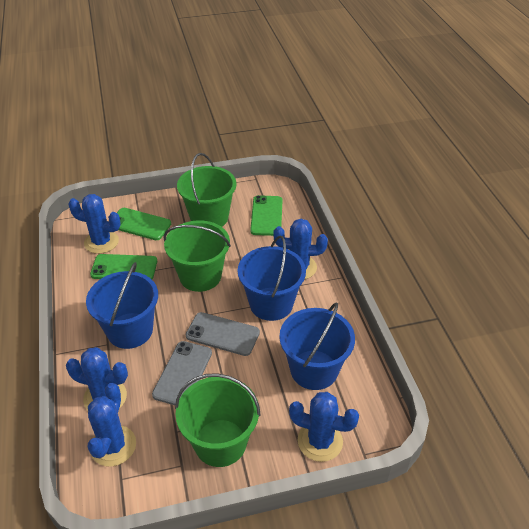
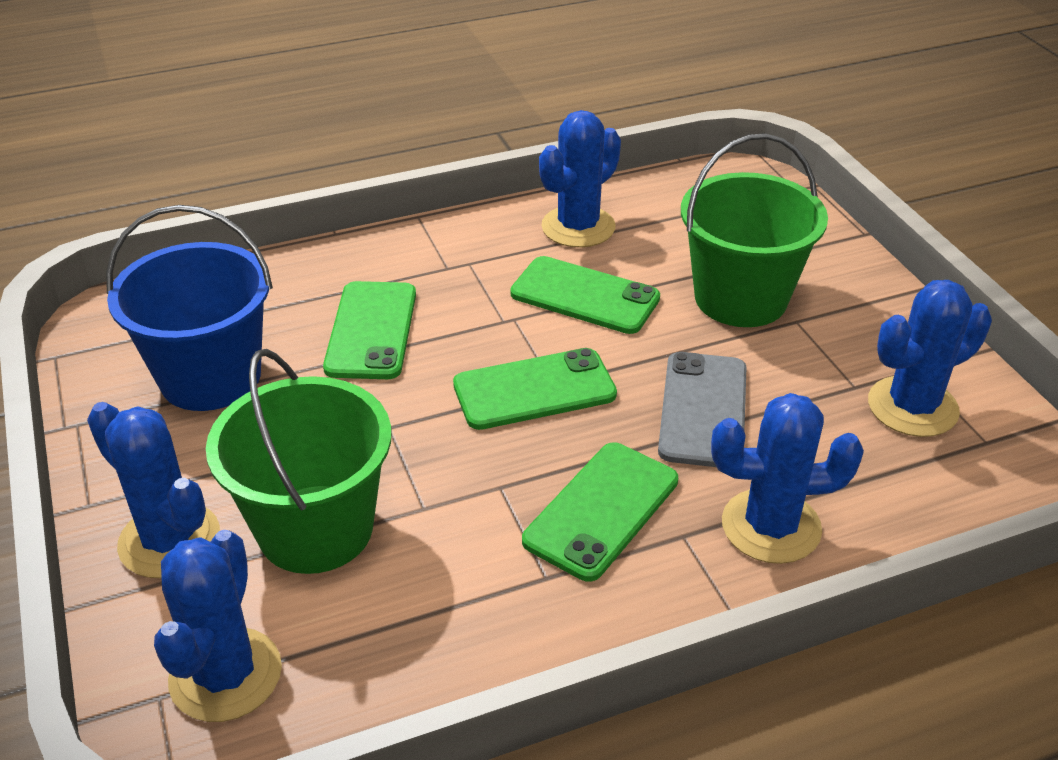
blue bucket: [86,262,158,349] [238,235,306,321] [279,302,355,390] = 3 -> [106,205,273,411] = 1
green bucket: [163,220,231,292] [175,373,260,467] [177,153,237,227] = 3 -> [206,349,391,574] [681,133,828,327] = 2
green phone: [90,254,157,279] [117,208,171,240] [250,195,283,236] = 3 -> [323,281,416,379] [453,348,617,430] [510,256,660,334] [522,442,678,582] = 4
grey phone: [152,341,212,405] [185,312,260,356] = 2 -> [658,352,747,467] = 1

